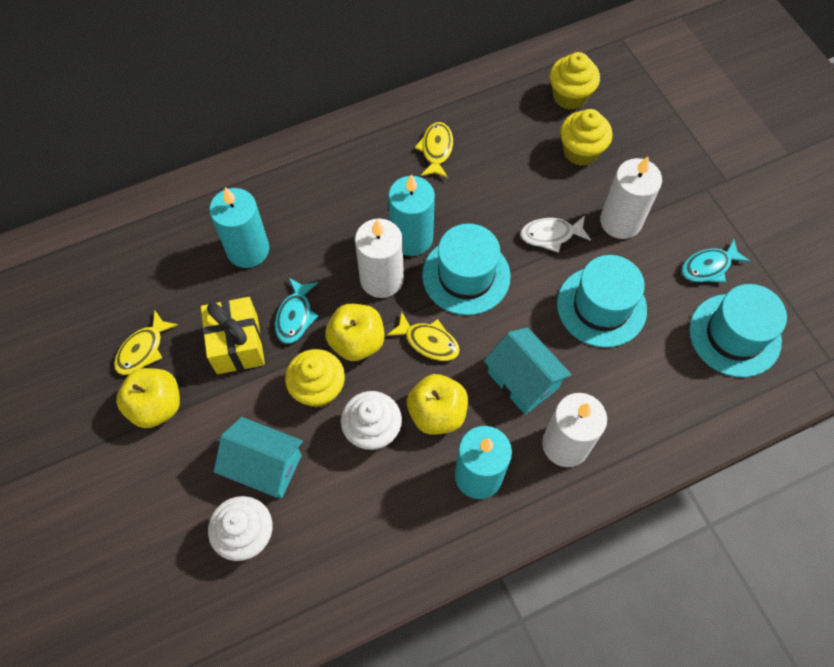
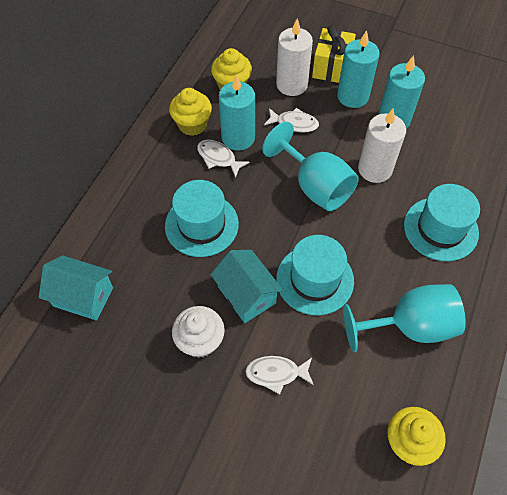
turquoise fish: [275,278,319,344] [681,239,750,283] = 2 -> none = 0
turquoise goblet: none = 0 -> [262,122,359,211] [343,284,466,352] = 2
white candle: [355,219,404,298] [542,393,607,467] [600,156,662,239] = 3 -> [276,18,313,96] [358,109,406,183] = 2
white cupcake: [208,496,273,561] [341,391,402,450] = 2 -> [172,306,225,358] = 1
white fish: [520,216,591,253] = 1 -> [197,140,250,178] [245,356,314,394] [264,108,319,133] = 3
yellow apple: [116,368,180,428] [325,304,385,361] [407,374,468,435] = 3 -> none = 0
yellow fish: [114,311,178,375] [387,311,460,361] [415,122,453,178] = 3 -> none = 0

